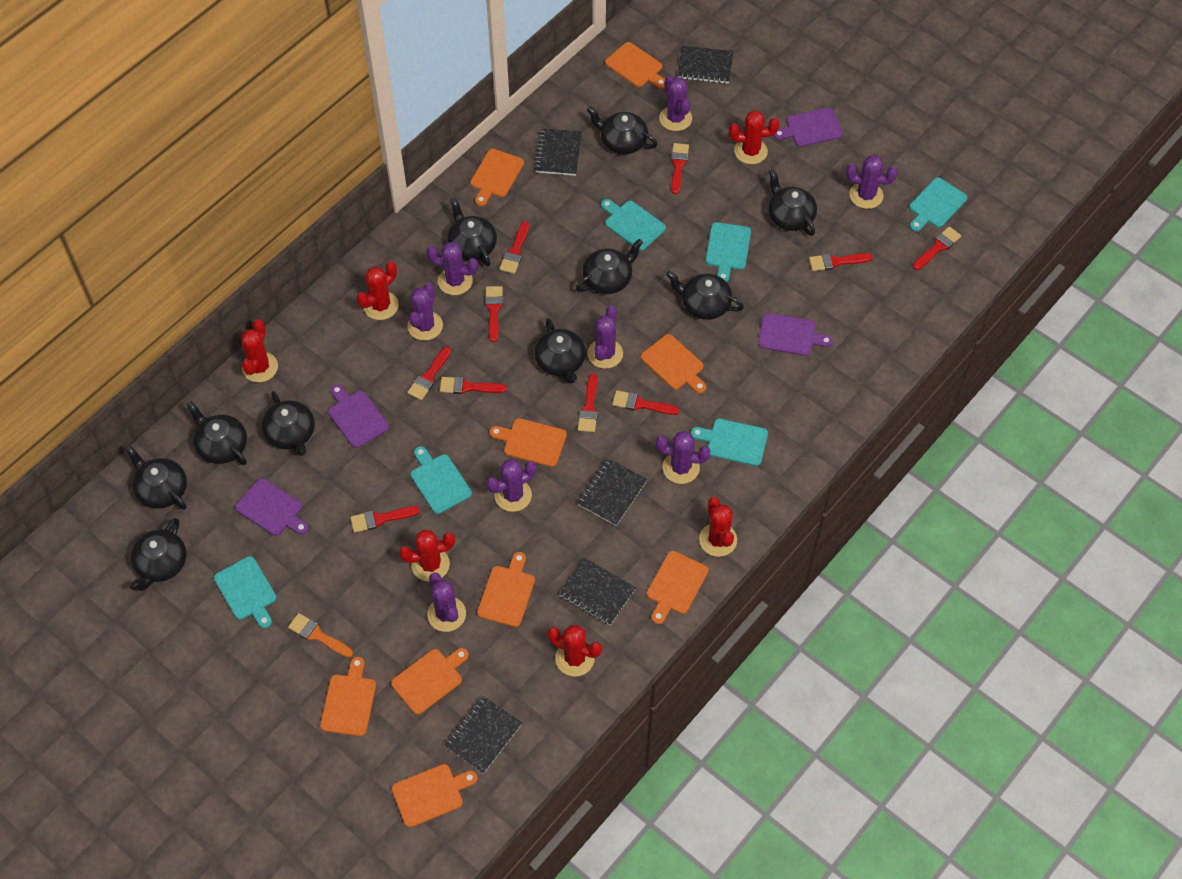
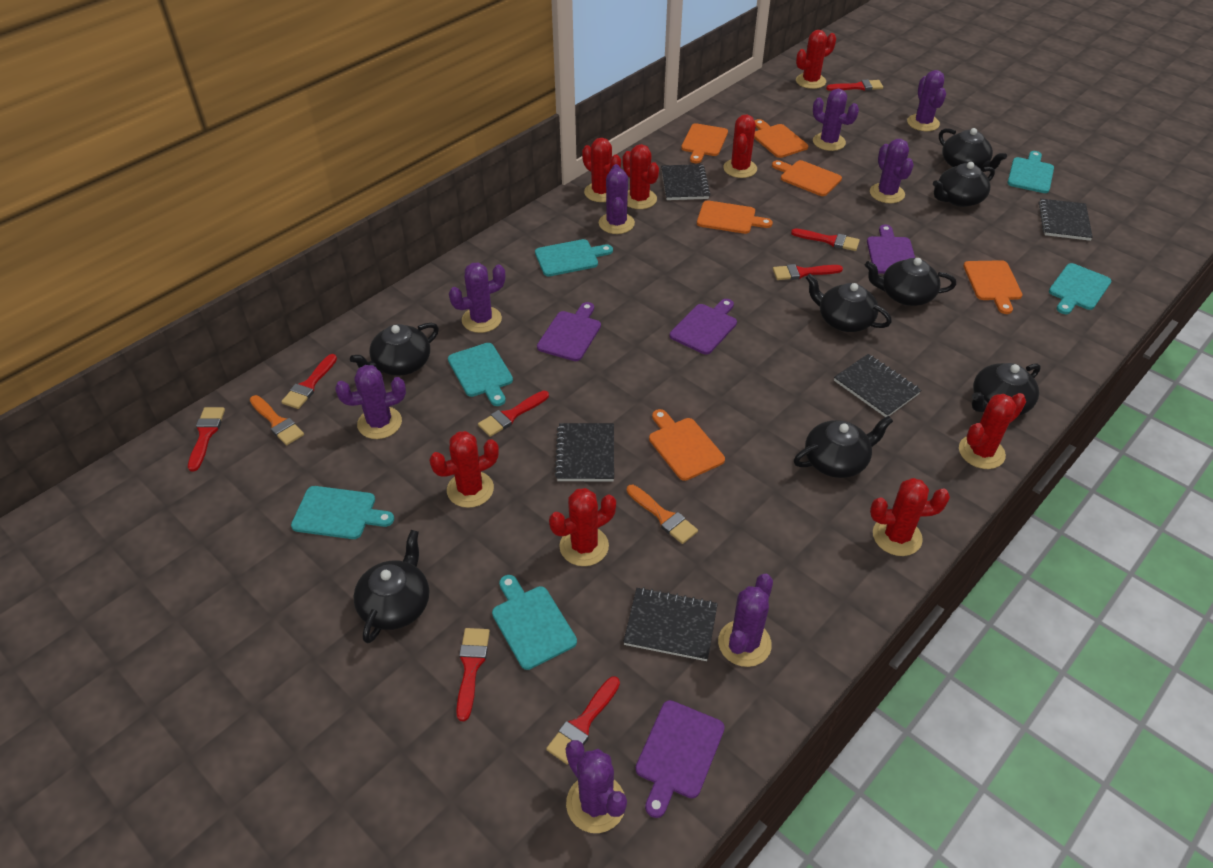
black teapot: [125,445,187,510] [130,518,187,591] [187,401,247,465] [262,391,315,456] [447,198,497,266] [534,318,586,384] [576,239,643,294] [587,106,658,154] [666,271,744,320] [768,169,817,236] = 10 -> [350,323,439,376] [354,530,429,643] [794,416,893,478] [805,274,892,332] [865,258,956,306] [933,162,995,207] [939,128,1007,171] [972,363,1041,415] = 8
orange brush: [288,613,353,658] = 1 -> [249,395,304,445] [627,485,698,544] = 2
orange cutting board: [320,657,376,736] [391,648,469,715] [392,764,477,827] [470,149,524,206] [477,552,535,627] [490,418,567,467] [605,42,665,88] [641,334,706,393] [647,551,708,624] = 9 -> [649,409,725,481] [681,123,728,163] [697,200,773,234] [754,119,808,158] [772,160,842,196] [963,260,1022,314] = 6
red brush: [350,506,420,533] [407,347,451,400] [440,377,507,394] [485,286,503,342] [499,221,529,274] [578,374,598,432] [612,390,680,415] [671,143,689,194] [809,253,873,271] [913,226,961,270] = 10 -> [188,407,225,472] [281,354,337,409] [456,628,490,721] [478,390,549,437] [546,676,620,765] [773,264,843,280] [791,228,860,251] [826,79,883,91] = 8
red cactus: [241,319,278,382] [357,261,399,320] [399,529,455,582] [548,625,602,677] [699,497,737,557] [729,110,779,164] = 6 -> [429,431,499,508] [549,488,616,566] [582,138,621,202] [623,144,659,209] [723,114,757,178] [796,30,836,89] [870,478,950,556] [959,393,1026,469] = 8

